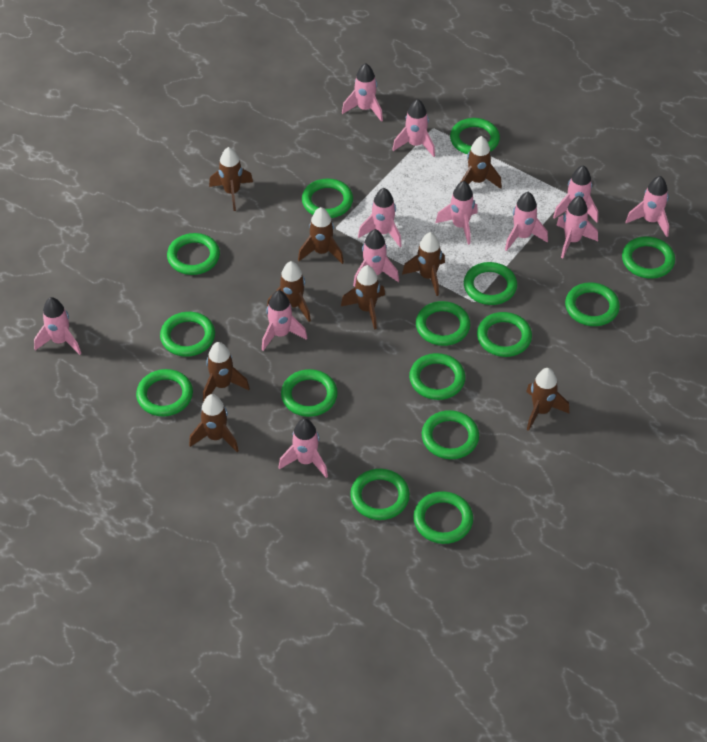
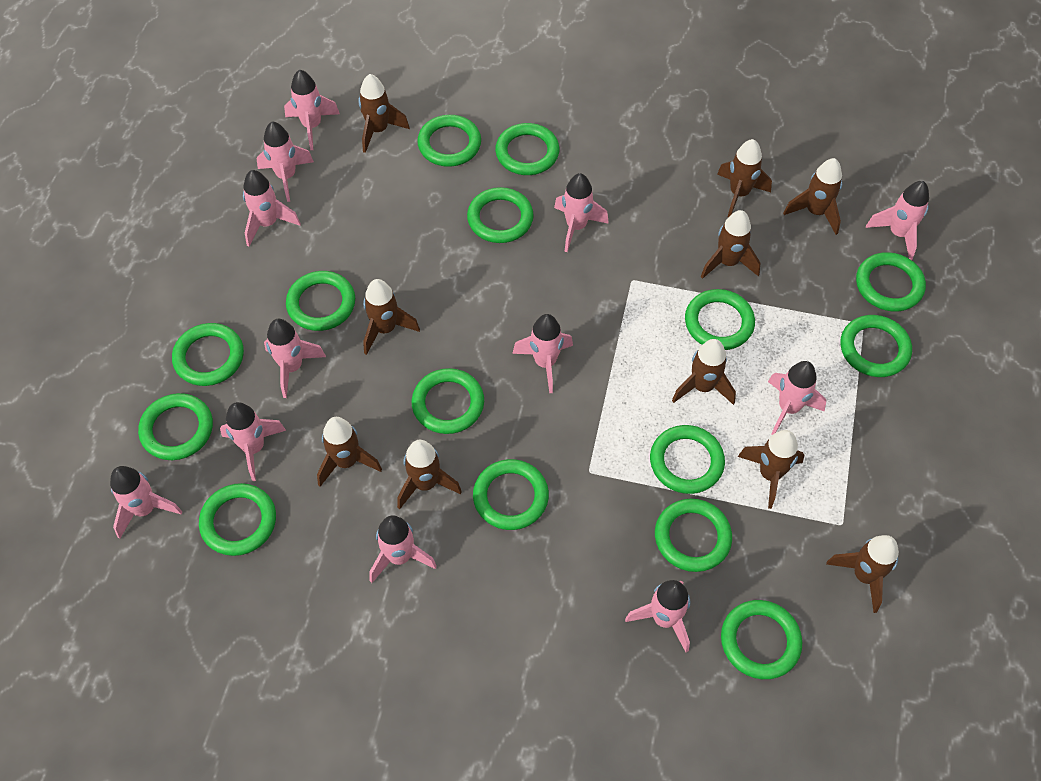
brown rocket: [189,394,239,452] [203,342,250,402] [209,147,253,211] [267,261,311,322] [298,207,344,264] [341,265,385,330] [402,232,445,296] [461,136,502,189] [526,368,569,431] = 9 -> [317,417,382,487] [358,74,410,153] [363,279,420,355] [397,440,462,509] [672,339,736,405] [701,210,760,279] [717,139,772,217] [738,430,804,509] [783,158,842,235] [826,535,899,613] = 10

